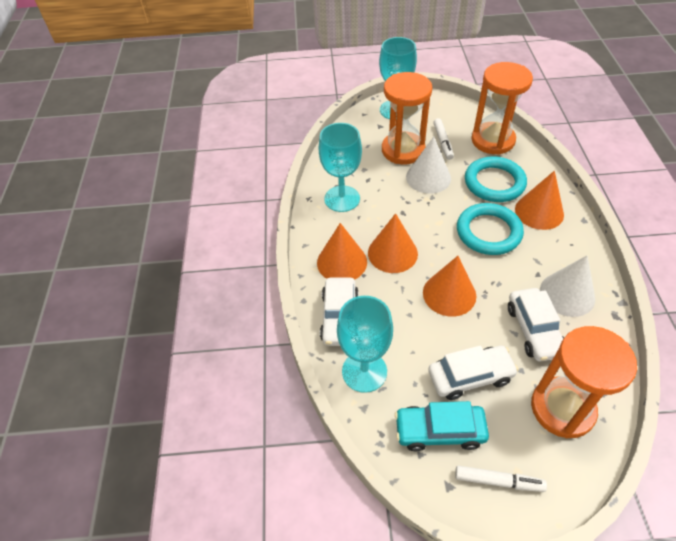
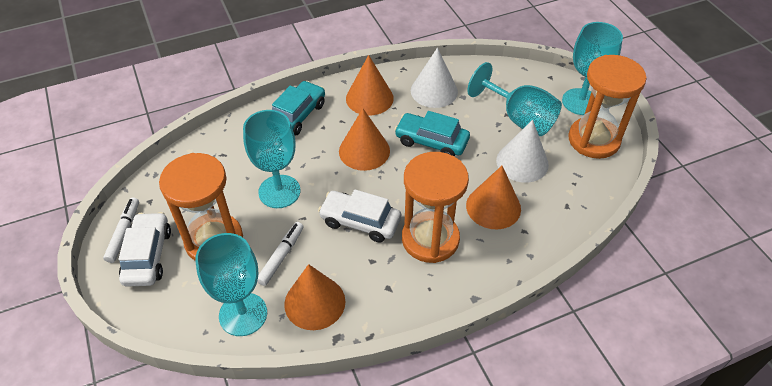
turquoise car: [395,401,489,452] = 1 -> [272,81,325,136] [394,111,470,156] = 2
turquoise goblet: [318,123,362,212] [337,296,393,393] [379,37,417,119] = 3 -> [195,233,267,336] [243,110,300,208] [467,62,562,136] [562,22,623,115] = 4
turquoise ring: [457,203,524,255] [465,156,527,202] = 2 -> none = 0
white car: [320,278,358,346] [428,346,519,400] [508,288,564,362] = 3 -> [119,212,171,287] [318,189,401,243] = 2

